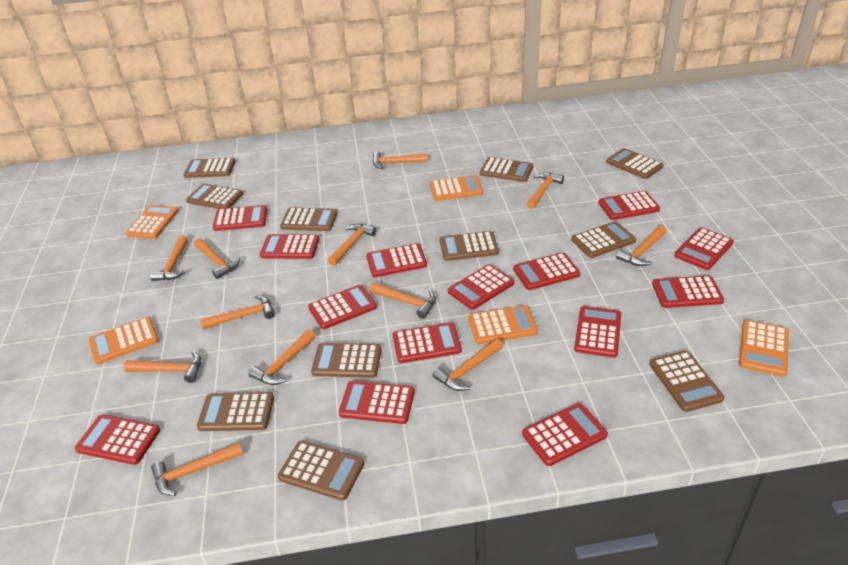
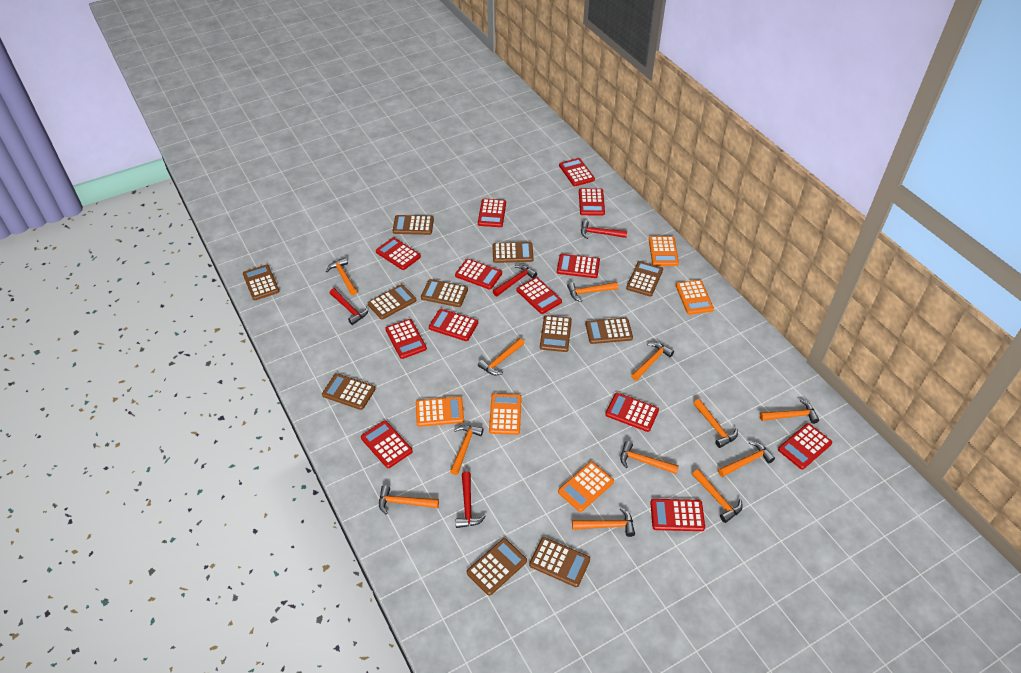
red calculator: [75,414,160,465] [213,205,267,231] [260,234,319,259] [308,285,377,329] [339,381,415,424] [366,243,427,277] [393,322,462,363] [448,264,514,310] [513,252,580,290] [522,403,608,466] [574,306,621,358] [598,191,660,220] [652,275,724,308] [674,227,734,270] = 14 -> [361,421,413,468] [376,238,421,270] [385,319,427,359] [429,309,478,341] [455,259,502,290] [478,198,506,227] [517,277,562,314] [557,254,600,278] [559,158,595,186] [579,188,605,215] [605,393,659,432] [650,499,705,531] [778,423,832,469] = 13
red hammer: none = 0 -> [330,288,368,325] [456,471,486,528] [493,265,537,296] [581,220,627,239] = 4

